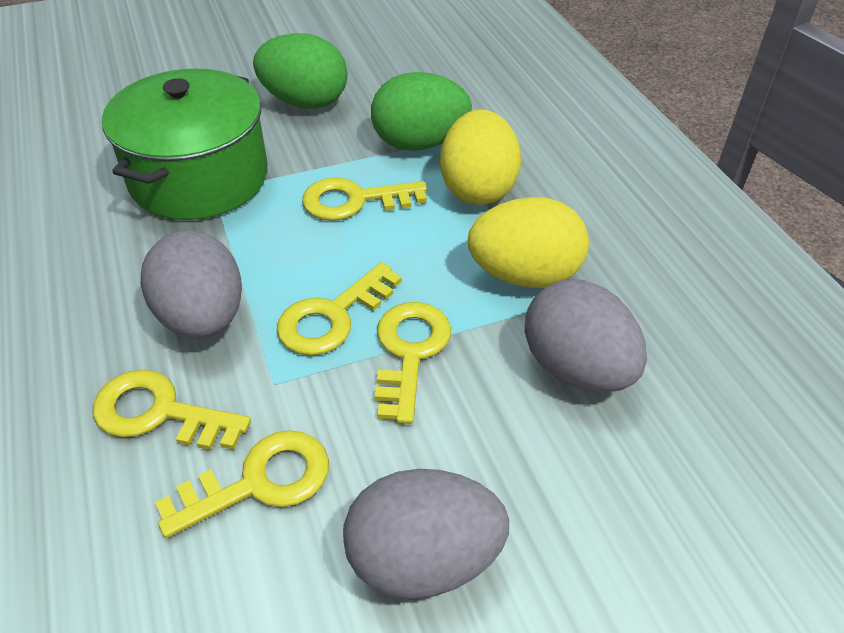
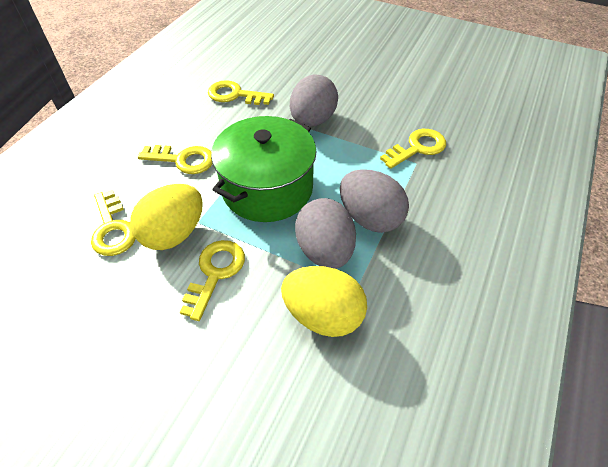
green egg: [253,33,348,109] [371,72,472,151] = 2 -> none = 0

